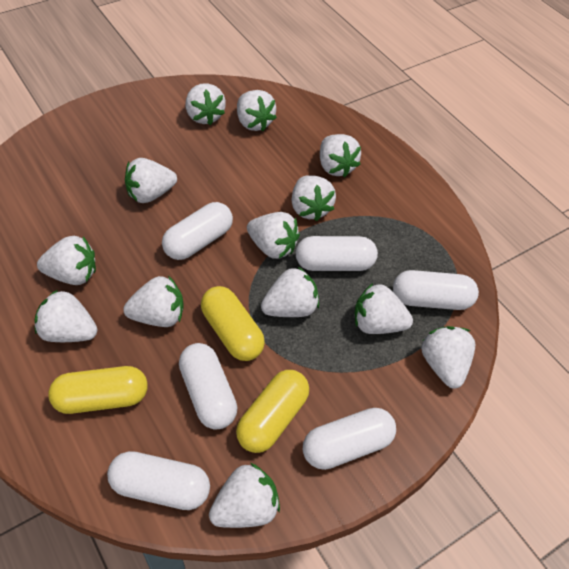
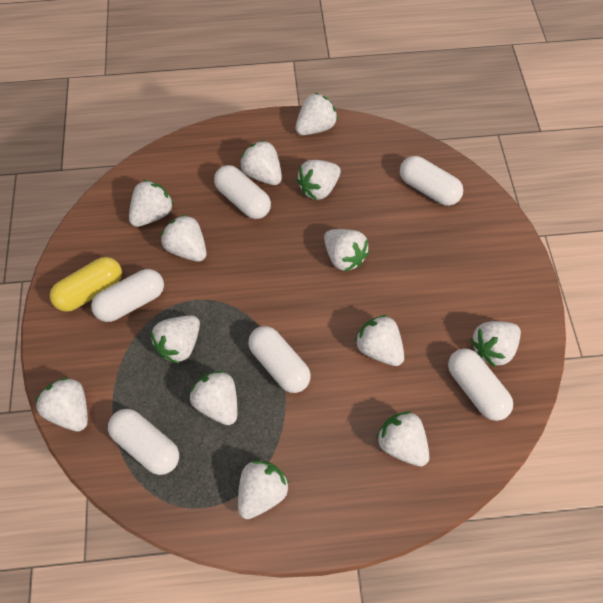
yellow capsule: [48,366,148,414] [201,286,265,361] [236,370,309,453] = 3 -> [50,257,122,312] = 1

